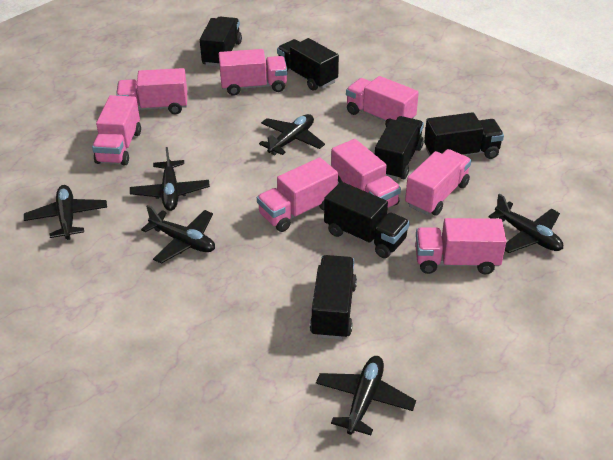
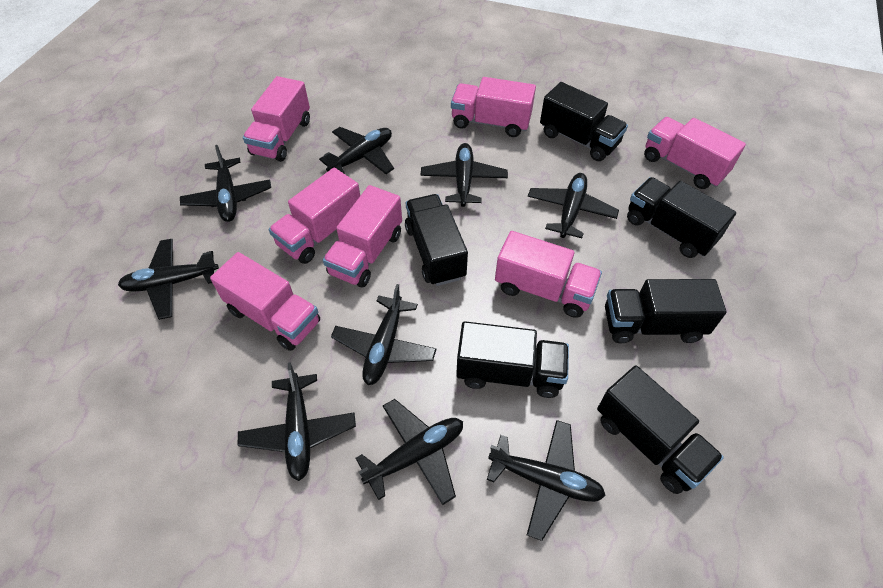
black plane: [24,185,107,240] [130,147,210,211] [141,205,215,264] [259,114,325,155] [316,356,416,435] [488,194,563,253] = 6 -> [118,239,219,320] [180,145,271,222] [238,362,356,481] [319,127,394,174] [331,284,437,385] [355,399,463,505] [421,143,508,207] [487,420,606,541] [528,173,619,238] = 9
pink truck: [92,95,141,166] [116,68,187,114] [219,49,287,96] [257,157,338,232] [331,139,401,208] [346,76,419,127] [405,149,472,216] [415,218,506,274] = 8 -> [210,252,320,351] [243,76,310,162] [269,168,360,264] [323,185,402,288] [451,77,536,137] [495,231,602,318] [644,117,746,189] = 7

